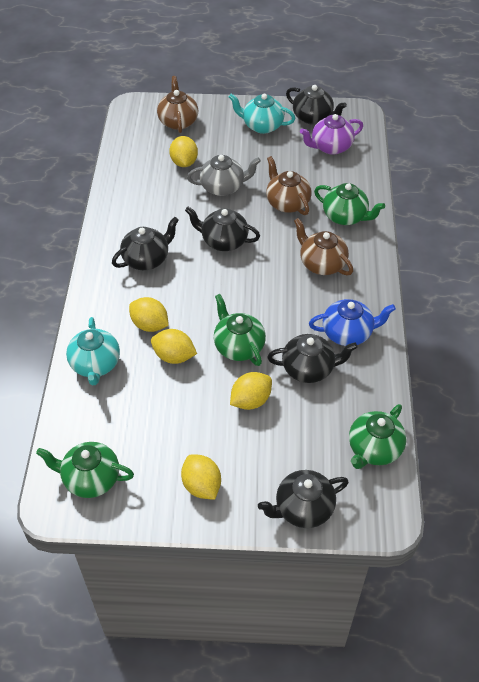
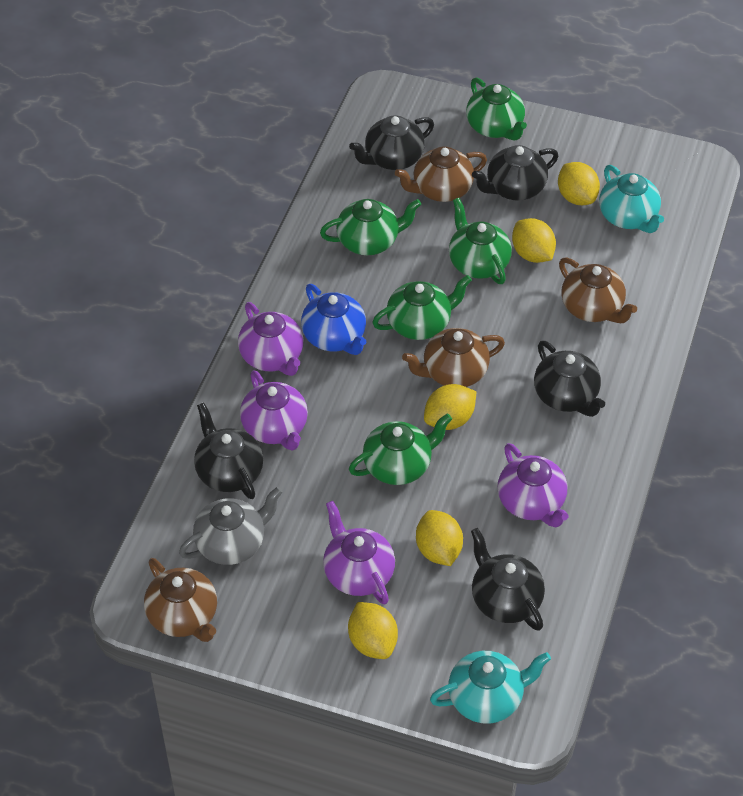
brown teapot: [157,76,198,133] [266,156,312,215] [294,218,353,275] = 3 -> [144,558,217,642] [395,146,487,202] [402,328,505,387] [559,257,637,323] = 4
green teapot: [36,442,134,498] [214,294,266,366] [314,183,385,225] [349,404,406,469] = 4 -> [320,199,421,255] [349,414,452,485] [372,275,472,340] [449,198,512,284] [466,77,527,141] = 5
purple teapot: [300,114,363,155] = 1 -> [238,302,304,376] [240,370,308,451] [323,501,395,604] [497,443,568,528] = 4

